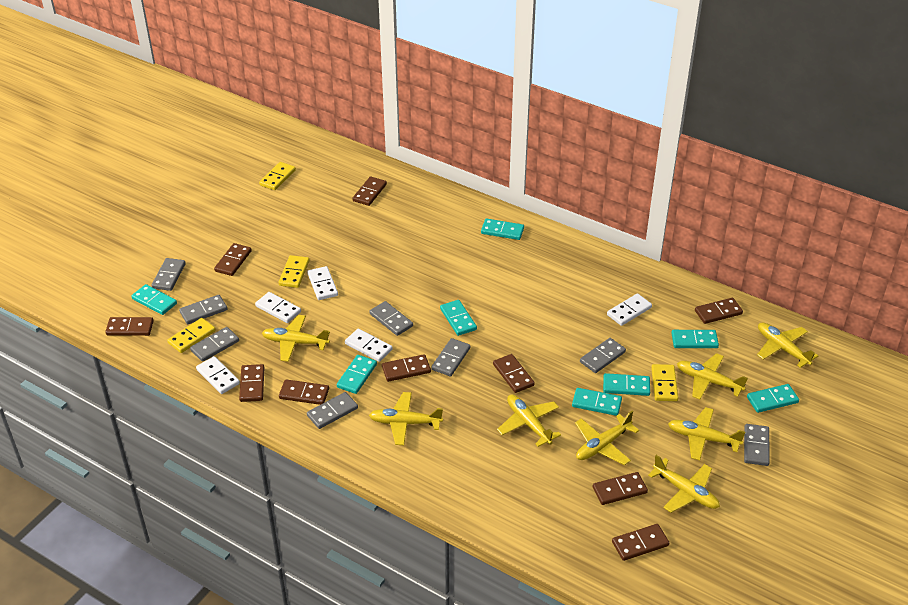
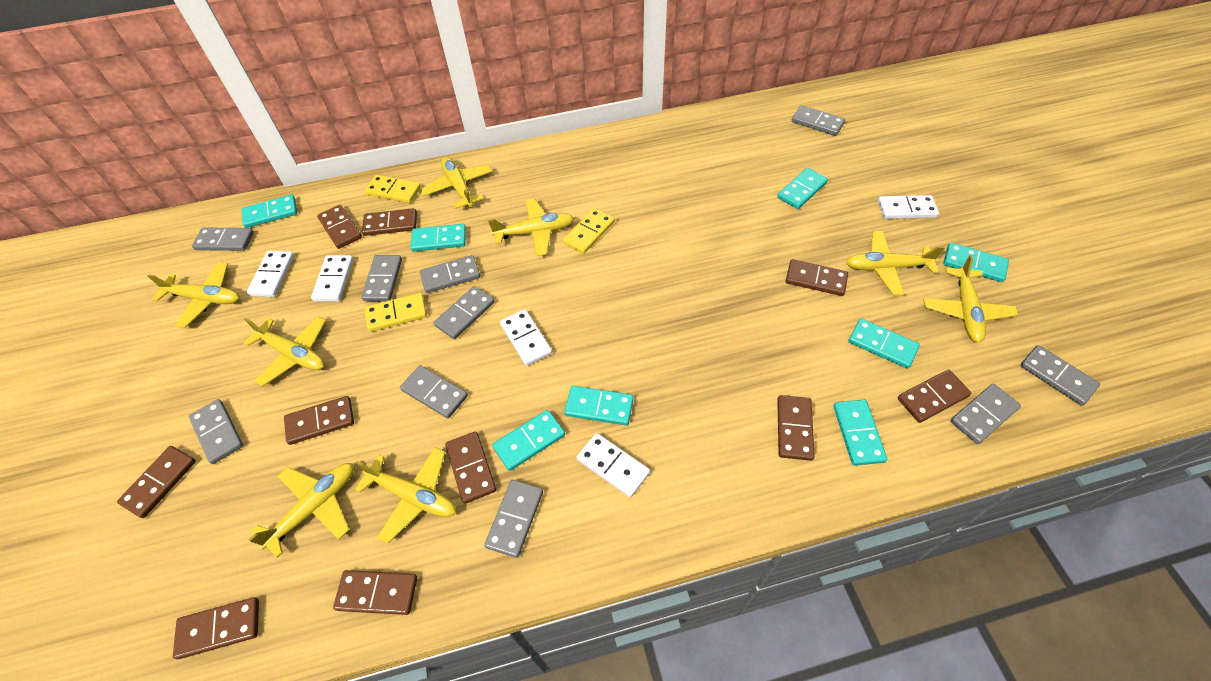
grey domino: [152,258,186,291] [179,295,227,324] [190,327,239,362] [307,392,358,429] [370,301,413,336] [431,338,470,376] [580,338,626,373] [744,424,770,466] = 8 -> [189,399,243,464] [192,227,254,251] [361,255,402,301] [400,365,468,419] [420,255,480,293] [434,286,495,339] [484,480,543,558] [791,105,845,136] [950,384,1021,444] [1020,345,1100,406] = 10
yellow domino: [167,318,215,353] [259,162,296,190] [278,255,309,288] [651,364,678,401] = 4 -> [365,175,421,203] [365,293,427,332] [563,208,615,254] = 3

